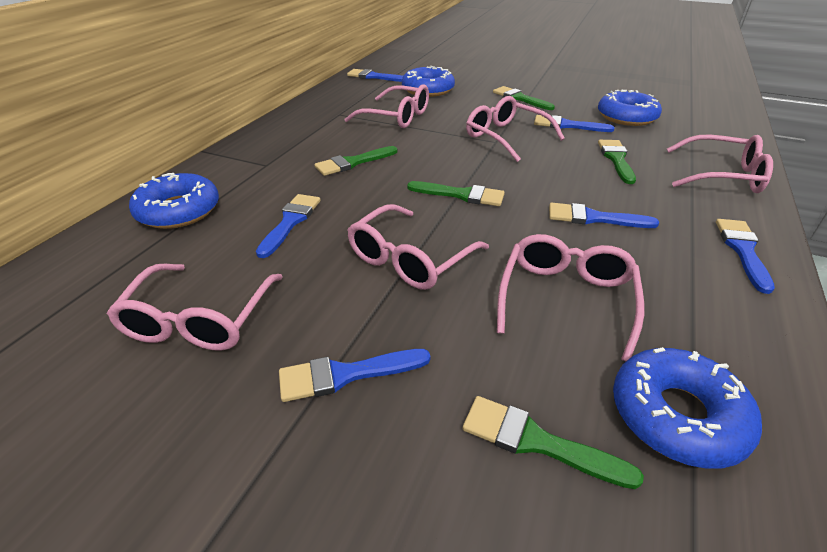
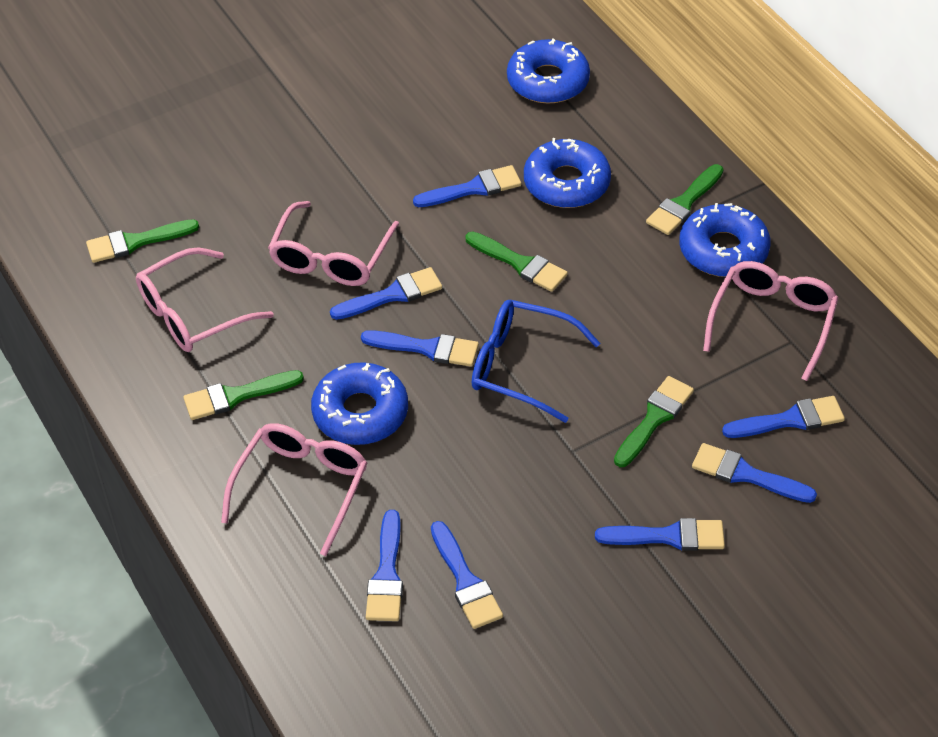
blue brush: [256,194,321,258] [279,349,431,402] [347,69,403,82] [534,115,614,132] [549,203,659,228] [716,219,775,294] = 6 -> [330,267,442,320] [361,330,479,367] [366,510,403,621] [413,165,521,207] [431,521,503,629] [595,518,725,551] [692,443,817,503] [722,396,845,438] = 8
blue glasses: none = 0 -> [472,300,600,423] = 1
pink glasses: [107,264,283,350] [345,84,429,128] [347,204,489,290] [466,96,565,162] [497,234,644,361] [667,135,773,193] = 6 -> [136,248,274,352] [221,423,367,556] [268,201,399,286] [703,261,838,381] = 4

